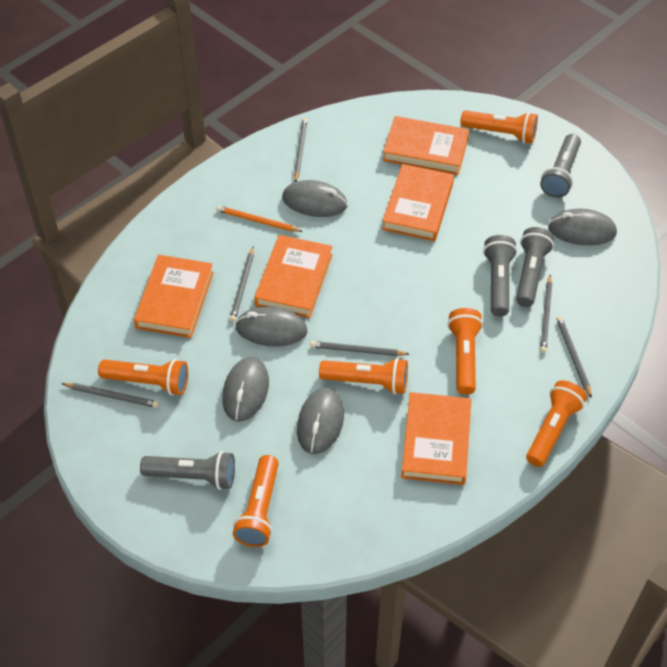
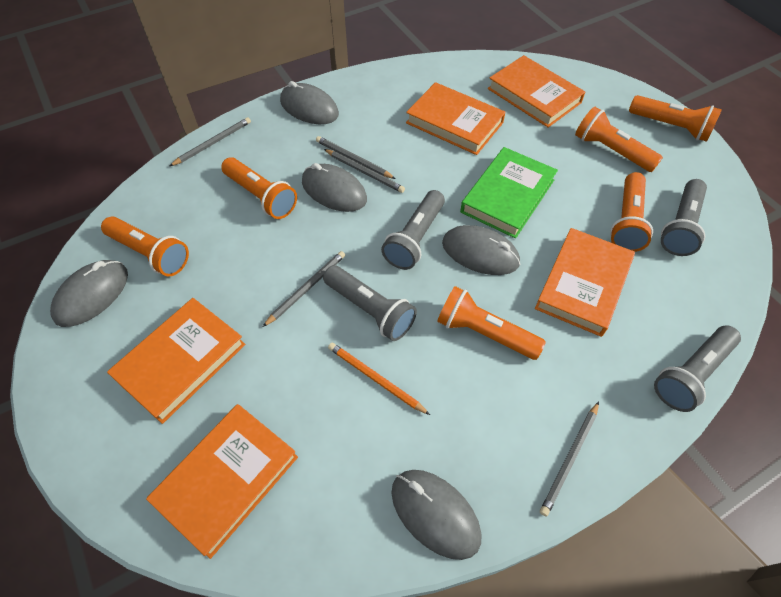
green book: none = 0 -> [460,147,558,238] = 1
grey pencil: [62,383,159,408] [230,246,254,322] [294,118,307,182] [310,341,409,356] [540,275,552,353] [556,316,592,398] = 6 -> [170,117,251,166] [263,251,345,327] [316,136,396,179] [324,149,405,193] [540,401,599,516] = 5

